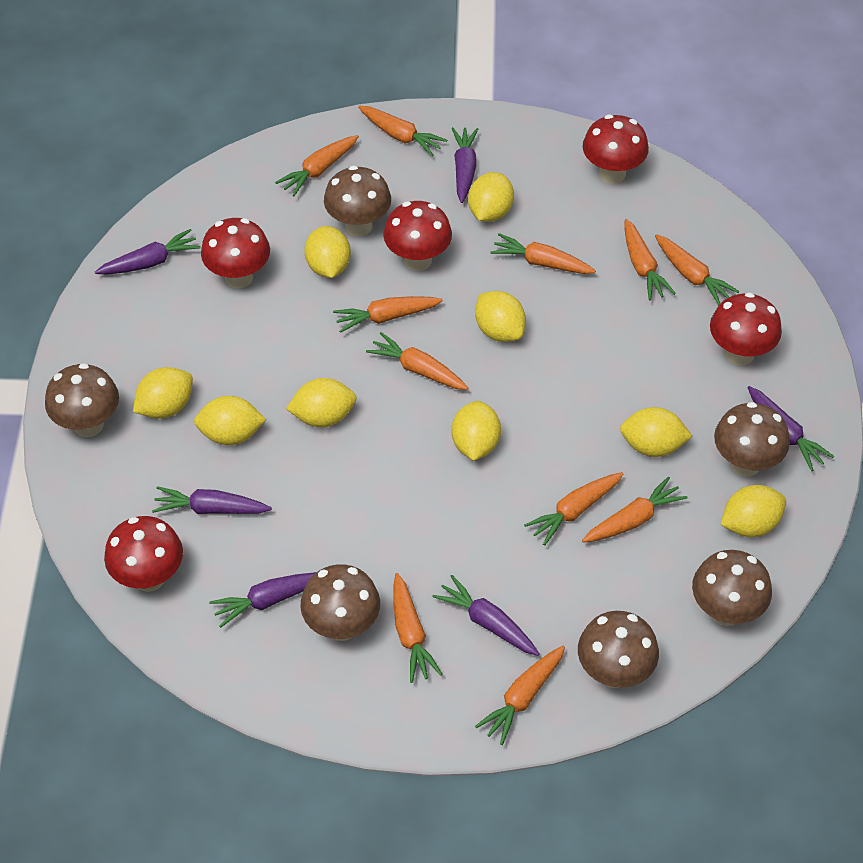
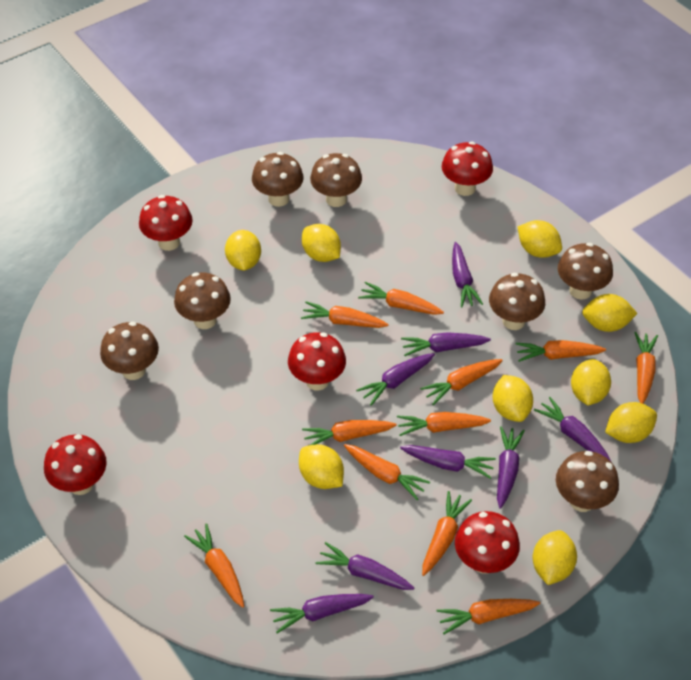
brown mushroom: [45,363,119,437] [300,564,380,641] [324,166,391,236] [578,611,659,688] [692,550,772,626] [714,402,790,477] = 6 -> [100,322,159,380] [174,272,231,329] [252,152,304,207] [310,153,362,207] [489,273,545,330] [556,451,619,512] [558,243,613,300] = 7
purple carrot: [95,229,201,274] [152,486,272,514] [209,572,316,628] [432,575,540,656] [452,127,478,203] [747,386,834,471] = 6 -> [270,594,374,633] [316,542,414,590] [356,353,435,406] [400,445,496,479] [401,332,491,356] [452,242,483,307] [497,426,525,509] [534,397,611,461] = 8

